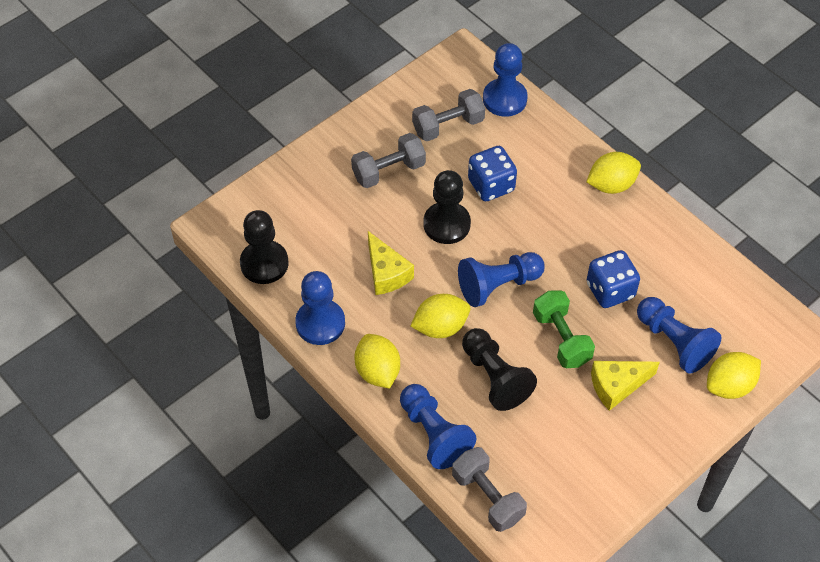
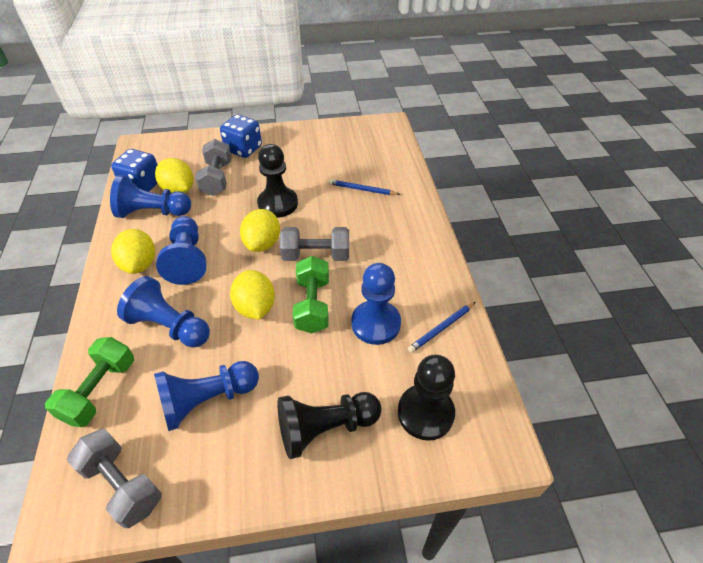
blue pencil: none = 0 -> [329,179,400,195] [408,302,476,353] = 2
green dumbbell: [533,290,595,368] = 1 -> [45,337,134,427] [293,256,329,333] = 2
yellow cheese: [368,231,414,295] [591,361,660,411] = 2 -> none = 0

